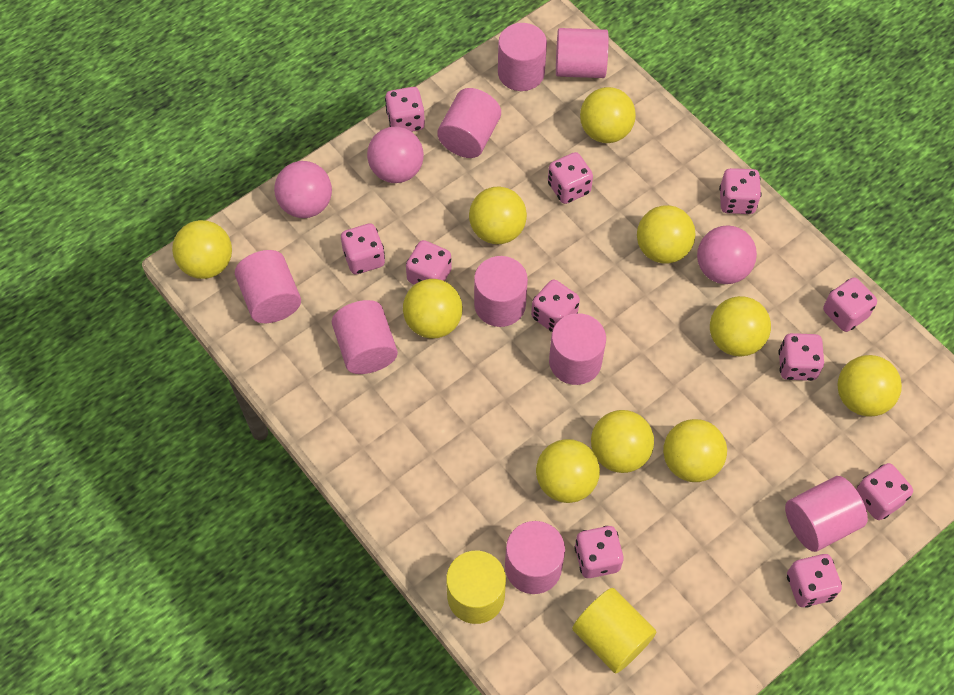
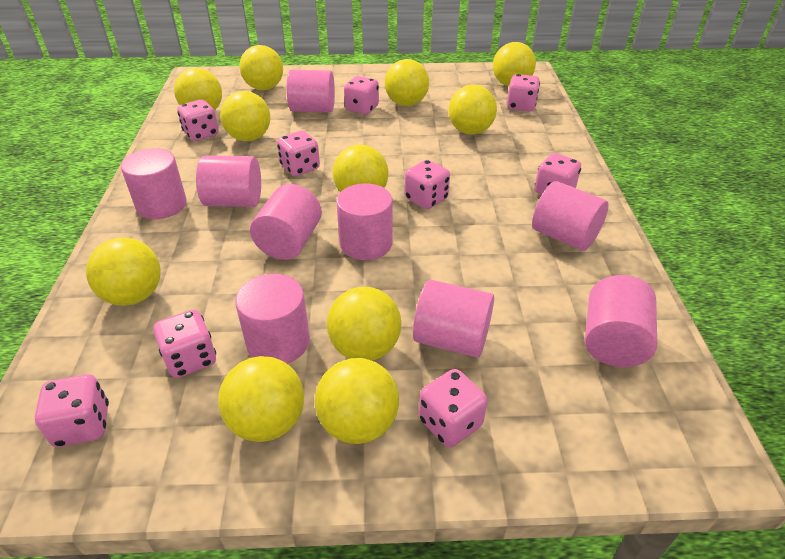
pink ball: [274,161,332,218] [367,126,424,183] [697,225,757,284] = 3 -> none = 0
pink dice: [341,224,385,274] [385,87,425,132] [406,240,452,285] [531,280,580,332] [548,152,593,204] [574,526,624,578] [719,168,761,214] [778,333,824,381] [787,554,842,608] [823,277,877,332] [856,463,913,520] = 11 -> [35,374,109,447] [153,310,216,378] [177,99,219,141] [277,131,320,176] [344,76,379,114] [405,160,450,209] [419,369,488,447] [507,74,540,112] [535,153,581,195] = 9
yellow ball: [172,220,232,279] [403,279,463,339] [469,186,527,244] [536,439,600,503] [580,87,636,143] [591,410,654,473] [637,205,696,264] [663,419,727,482] [710,296,771,357] [837,355,902,417] = 10 -> [86,238,161,306] [174,68,222,111] [218,356,304,442] [220,91,270,141] [239,45,283,90] [315,358,399,444] [327,287,402,361] [333,145,388,192] [385,59,429,106] [449,85,497,135] [493,42,536,86] = 11
yellow cylinder: [446,550,506,624] [572,588,656,674] = 2 -> none = 0

